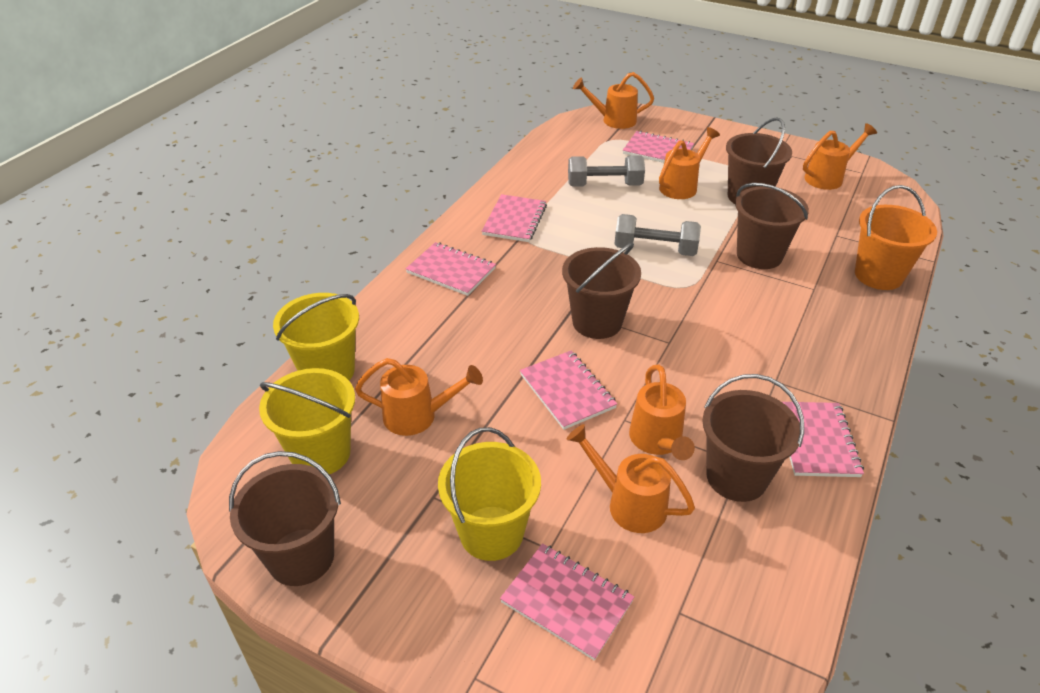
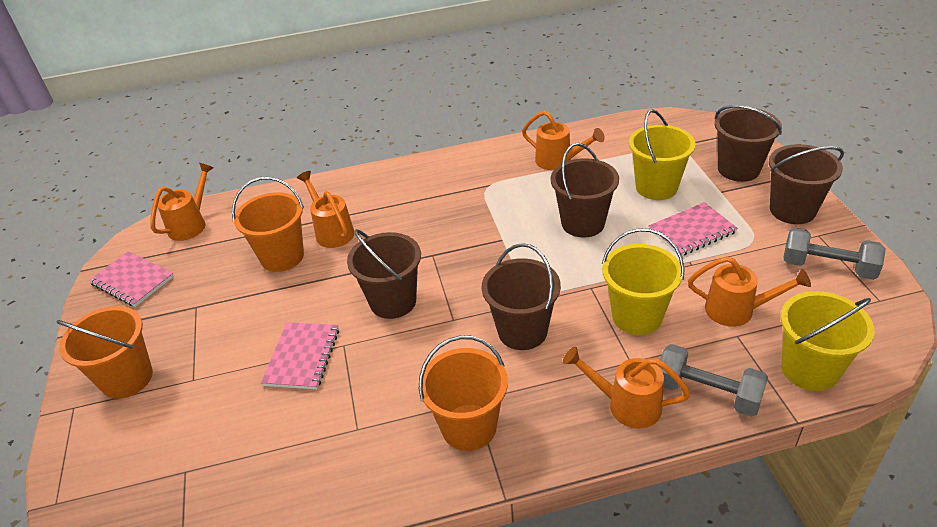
orange bucket: [855,185,937,290] = 1 -> [57,306,153,399] [232,177,304,272] [419,335,508,451] = 3
orange watering can: [355,358,483,436] [566,424,695,533] [573,72,654,129] [629,364,695,460] [659,127,720,199] [803,123,877,190] = 6 -> [150,163,214,241] [297,171,355,248] [522,111,605,170] [563,347,690,429] [688,256,811,327] = 5
pink notebook: [406,242,496,296] [482,194,547,242] [500,543,634,661] [520,351,617,430] [623,131,694,163] [782,402,864,477] = 6 -> [89,251,174,307] [261,322,339,390] [649,202,738,256] = 3

